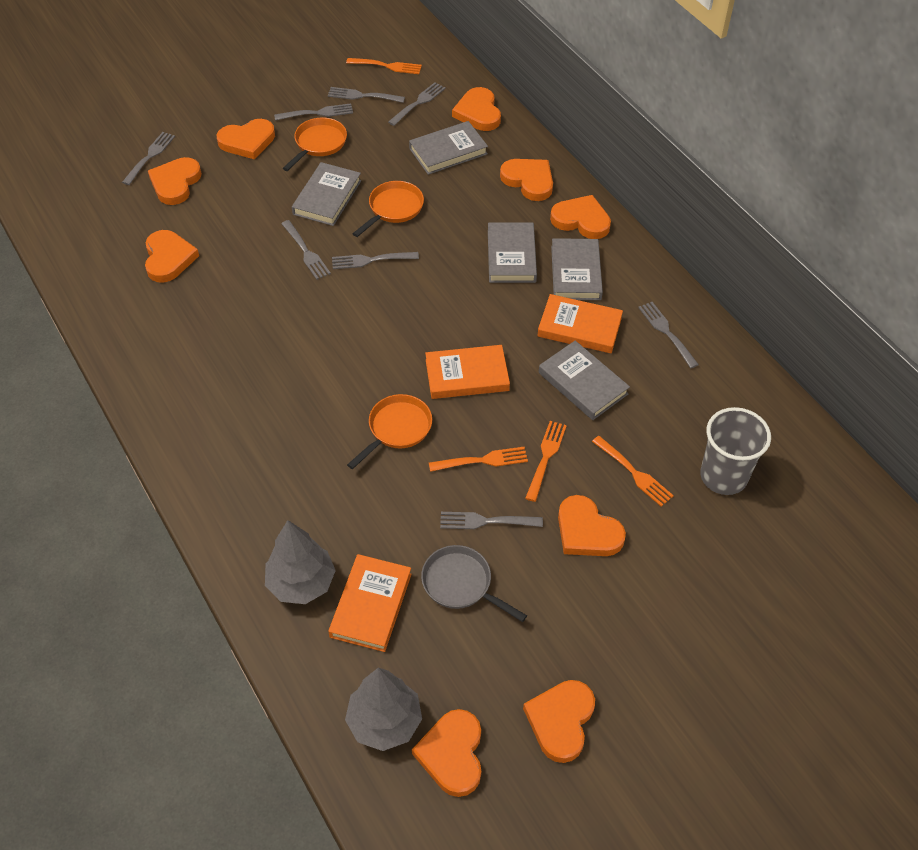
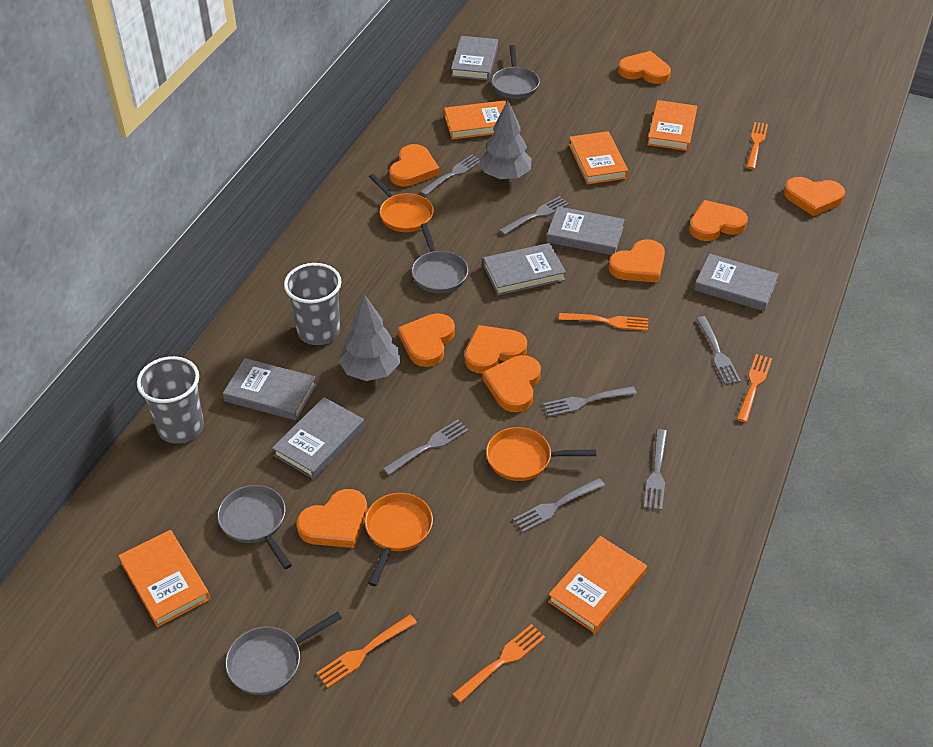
grey book: [292,162,361,226] [409,121,488,175] [488,222,537,283] [539,341,630,420] [551,238,603,300] = 5 -> [223,358,317,420] [272,397,365,479] [451,36,498,81] [483,243,566,296] [546,206,625,255] [694,254,779,311] = 6
grey cup: [700,407,771,495] = 1 -> [137,356,204,444] [284,263,341,345] = 2
grey fork: [122,132,175,185] [274,103,353,121] [281,220,331,280] [328,87,405,103] [332,252,419,269] [388,82,446,126] [440,512,543,529] [638,302,699,368] = 8 -> [383,420,469,475] [420,155,481,196] [499,196,569,235] [513,478,605,532] [543,386,637,417] [644,429,667,510] [696,316,741,385] = 7
grey pan: [421,545,527,622] = 1 -> [217,485,292,569] [225,612,342,695] [412,223,468,293] [492,45,540,99] = 4
orange book: [328,554,412,652] [425,345,510,399] [537,294,623,353] = 3 -> [118,530,210,627] [444,100,506,140] [548,536,647,633] [569,131,628,185] [647,100,697,151] = 5
orange fork: [346,58,422,74] [429,447,528,472] [525,421,567,502] [592,436,674,507] = 4 -> [316,615,417,688] [453,624,545,703] [559,313,648,331] [737,354,772,422] [747,122,768,169] = 5

